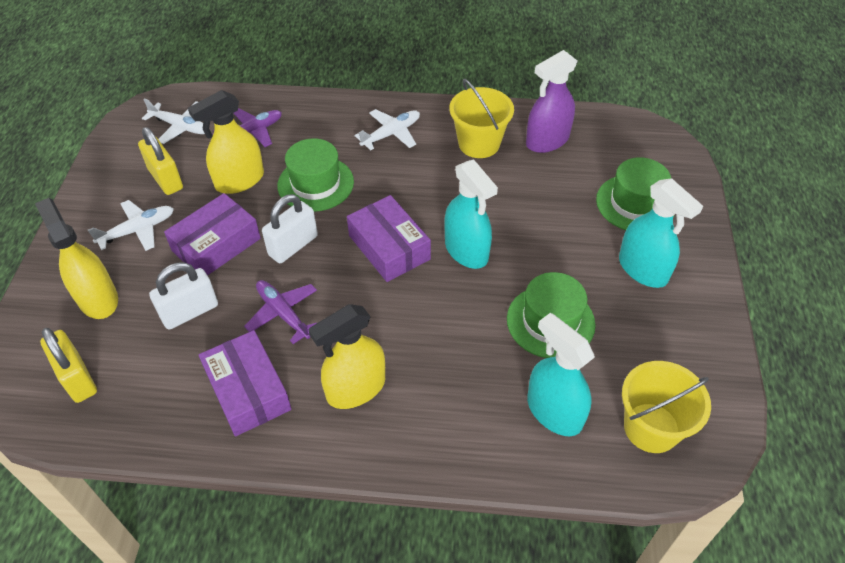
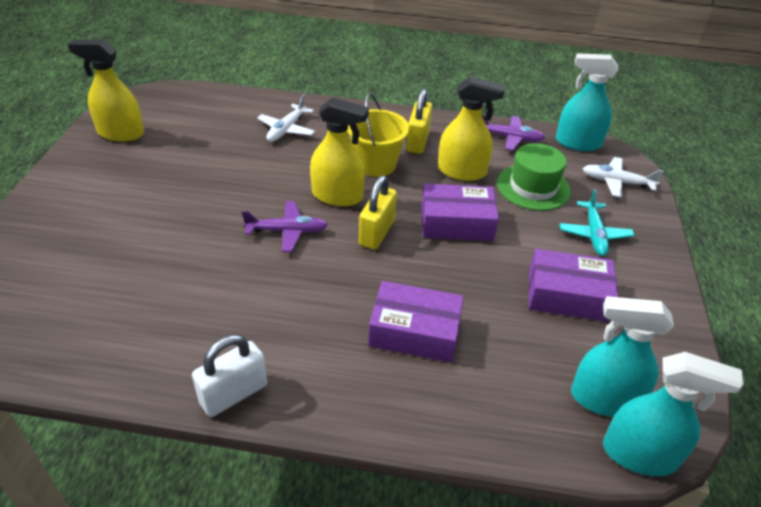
green hat: [277,138,354,212] [507,272,596,358] [596,157,674,230] = 3 -> [497,143,571,211] = 1
purple spray bottle: [526,50,578,153] = 1 -> none = 0
turquoise plane: none = 0 -> [559,189,635,256] = 1
white padlock: [149,262,218,329] [262,194,318,263] = 2 -> [192,334,267,417] = 1
white plane: [88,200,174,251] [142,98,205,144] [355,109,420,150] = 3 -> [257,94,315,142] [583,157,664,197] = 2
yellow bucket: [449,79,514,158] [622,361,711,453] = 2 -> [347,93,409,177] = 1

